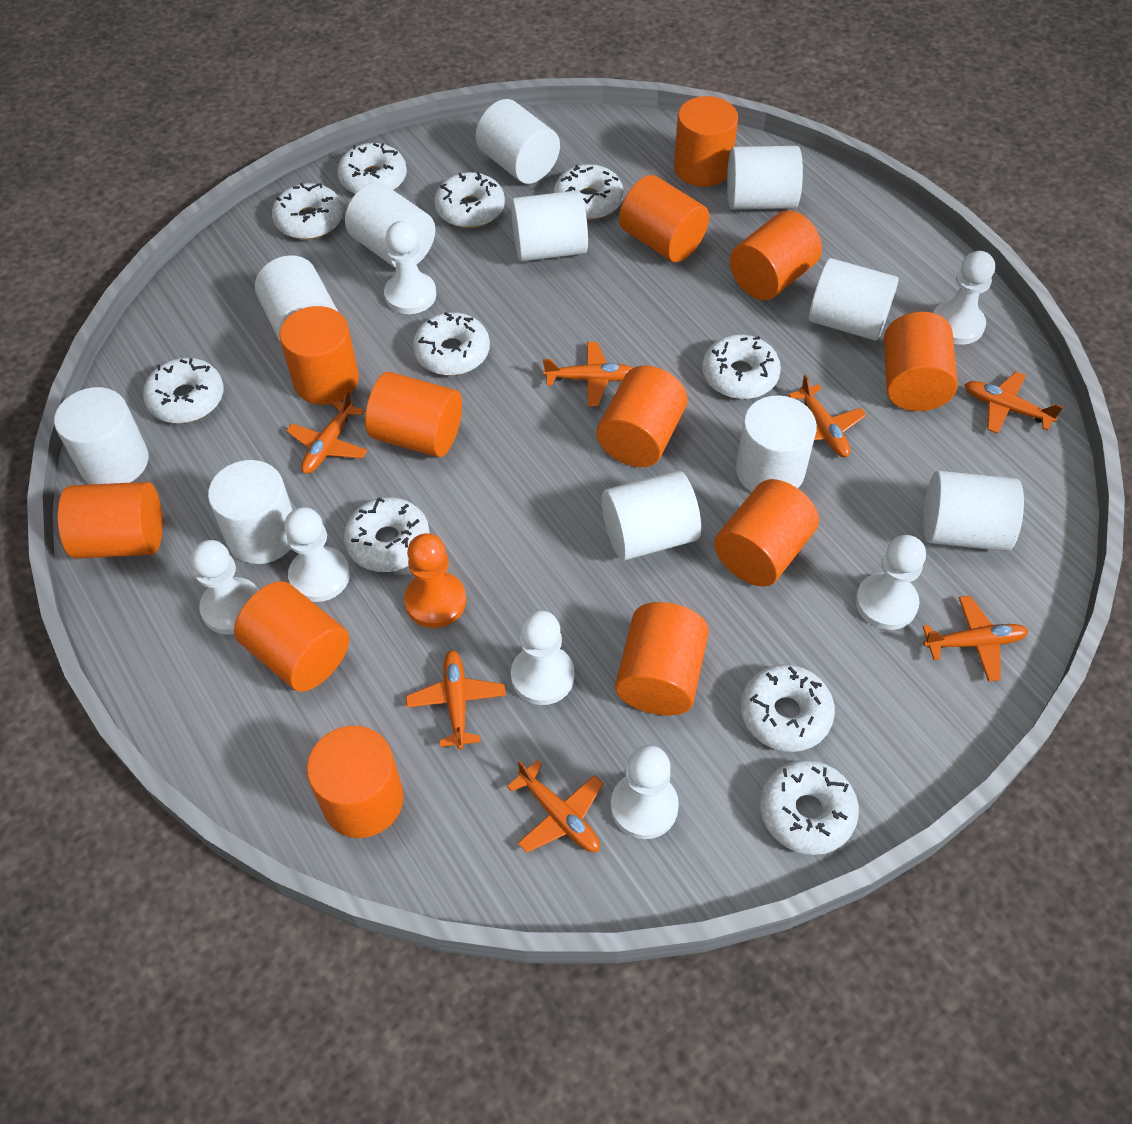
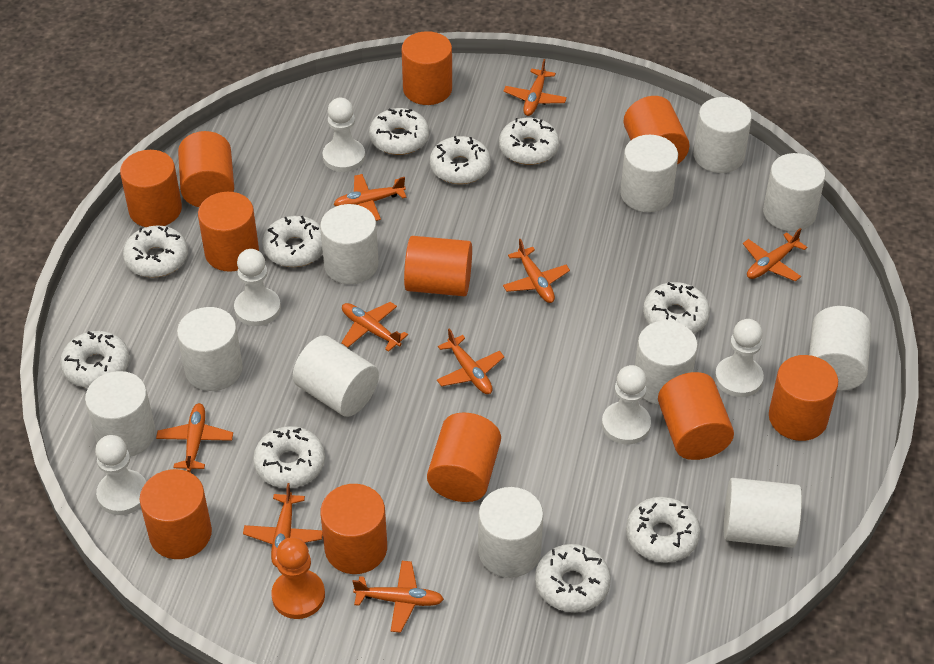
orange cylinder: [58,482,162,559] [234,581,349,692] [279,306,359,405] [307,726,404,838] [365,372,462,457] [597,366,688,467] [615,602,709,715] [619,175,709,262] [674,96,738,187] [714,479,819,587] [730,210,822,300] [884,312,958,411] = 12 -> [120,150,182,227] [140,469,212,559] [178,131,234,207] [198,192,259,272] [320,484,387,574] [401,31,452,105] [404,236,472,296] [427,412,501,502] [623,96,690,164] [658,372,734,460] [769,355,838,441] = 11
orange plane: [286,390,368,474] [406,650,506,750] [507,760,603,853] [543,342,633,406] [788,375,866,457] [922,596,1029,682] [965,372,1063,434] = 7 -> [156,403,233,472] [243,483,323,567] [333,174,407,221] [341,302,408,352] [353,561,444,633] [437,328,504,394] [503,59,567,116] [503,239,570,303] [743,228,807,281] = 9
white pawn: [191,540,259,634] [284,507,350,602] [384,221,436,314] [511,610,574,705] [611,745,679,839] [855,535,926,630] [933,251,995,345] = 7 -> [95,435,146,515] [234,249,281,326] [323,98,365,172] [602,365,651,444] [715,319,764,397] = 5

